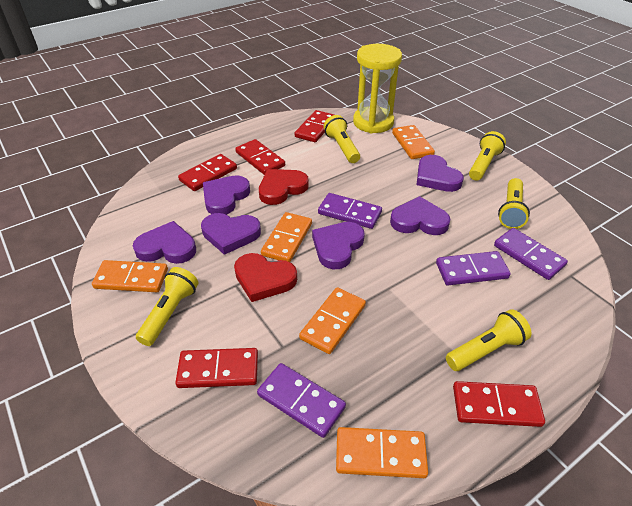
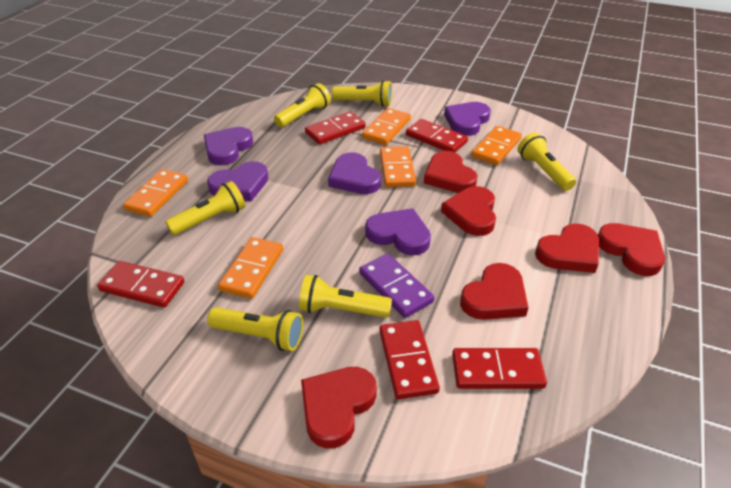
purple domino: [257,363,346,438] [318,193,382,229] [436,251,511,285] [494,228,568,280] = 4 -> [359,253,434,318] = 1
purple heart: [133,221,196,264] [201,213,261,255] [203,175,250,215] [312,222,365,269] [390,196,450,235] [417,155,464,192] = 6 -> [204,127,253,165] [207,161,268,201] [328,152,381,194] [365,208,431,255] [444,102,491,136] = 5
red heart: [234,253,297,302] [259,169,309,205] = 2 -> [301,367,377,448] [424,151,477,193] [441,186,496,236] [460,263,529,320] [535,224,599,273] [598,223,665,276] = 6
yellow flashlight: [136,267,198,346] [324,115,360,163] [446,309,531,371] [469,131,506,181] [498,178,530,229] = 5 -> [165,181,245,235] [207,307,303,351] [274,83,331,127] [299,275,392,318] [332,80,392,107] [518,133,576,191] = 6
yellow hourglass: [353,44,402,133] = 1 -> none = 0

